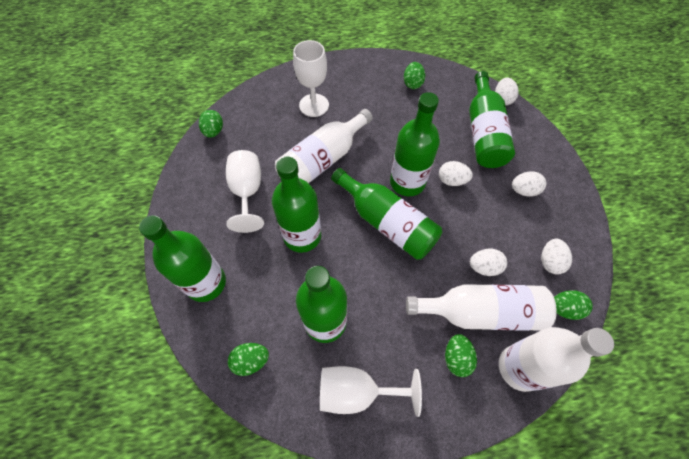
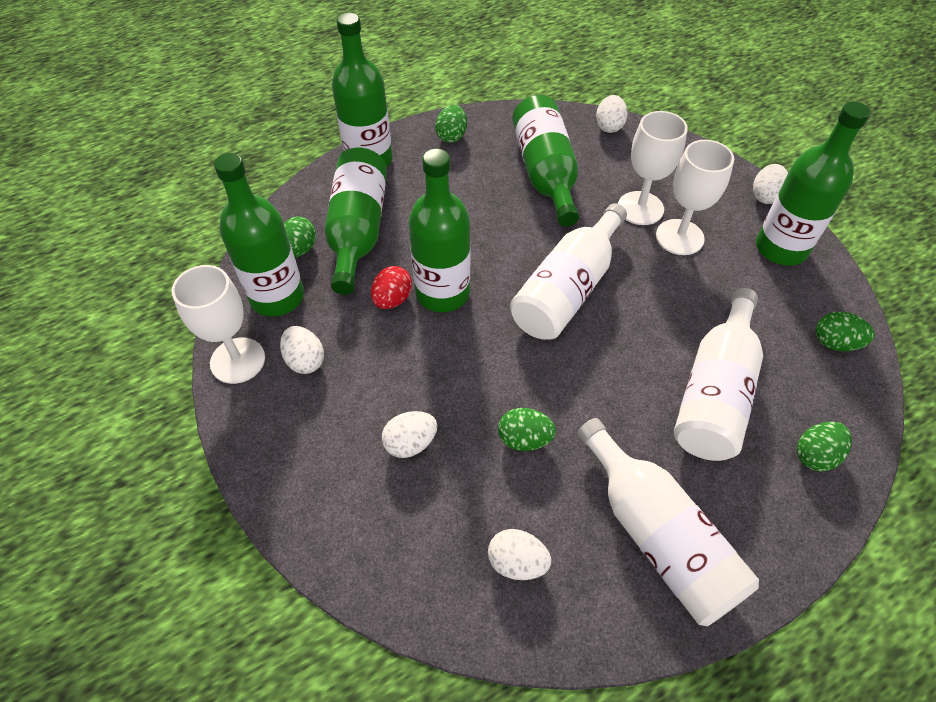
red egg: none = 0 -> [371,266,412,309] = 1

